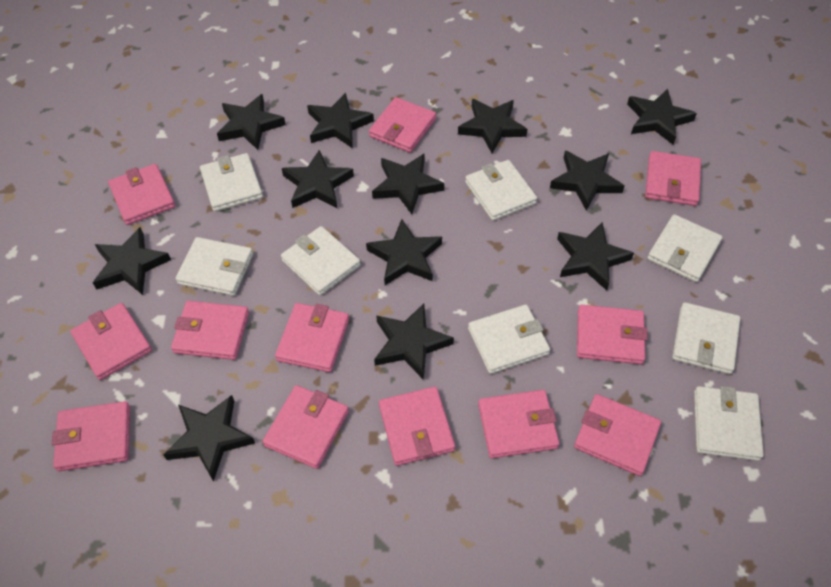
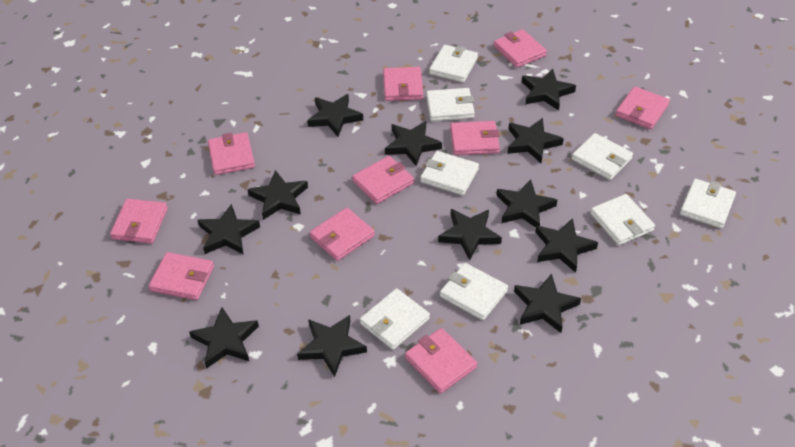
pink wallet: [52,401,130,471] [70,303,152,380] [108,164,175,225] [171,301,249,360] [263,385,349,469] [275,303,349,372] [369,97,436,153] [379,387,455,466] [478,390,559,458] [574,394,661,476] [577,305,648,365] [645,151,701,206] = 12 -> [110,199,168,244] [149,252,214,300] [208,132,255,175] [310,208,375,261] [352,156,414,204] [383,67,423,101] [405,328,477,393] [450,121,500,155] [493,29,547,68] [615,86,670,129] = 10

